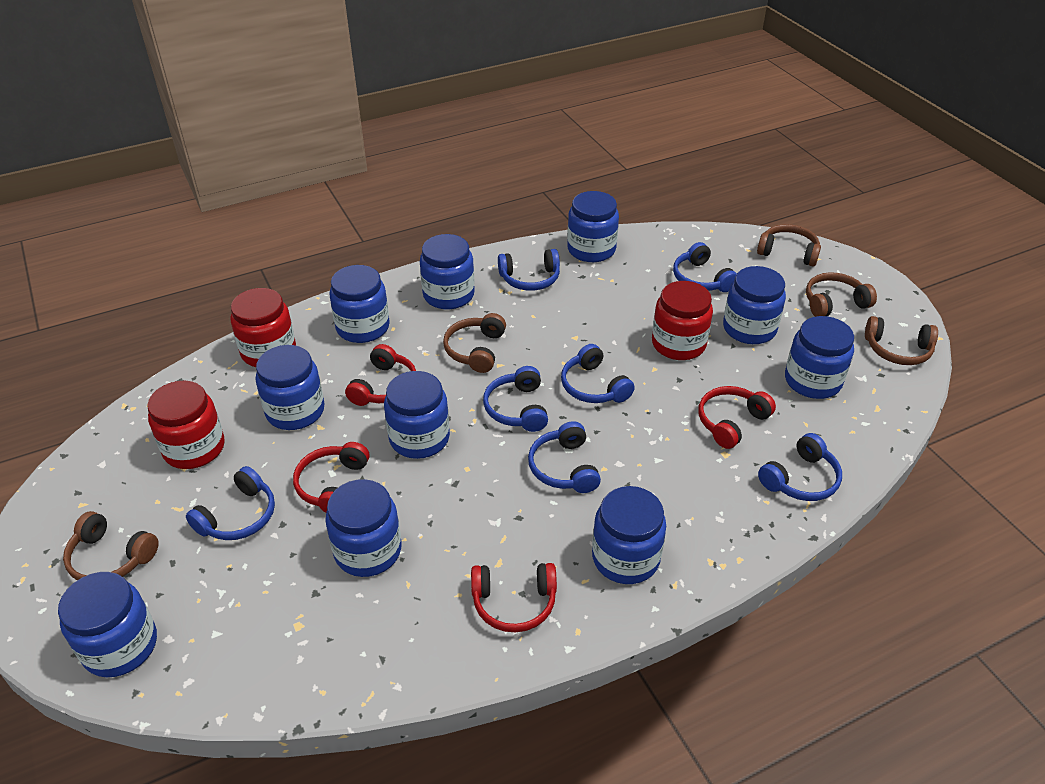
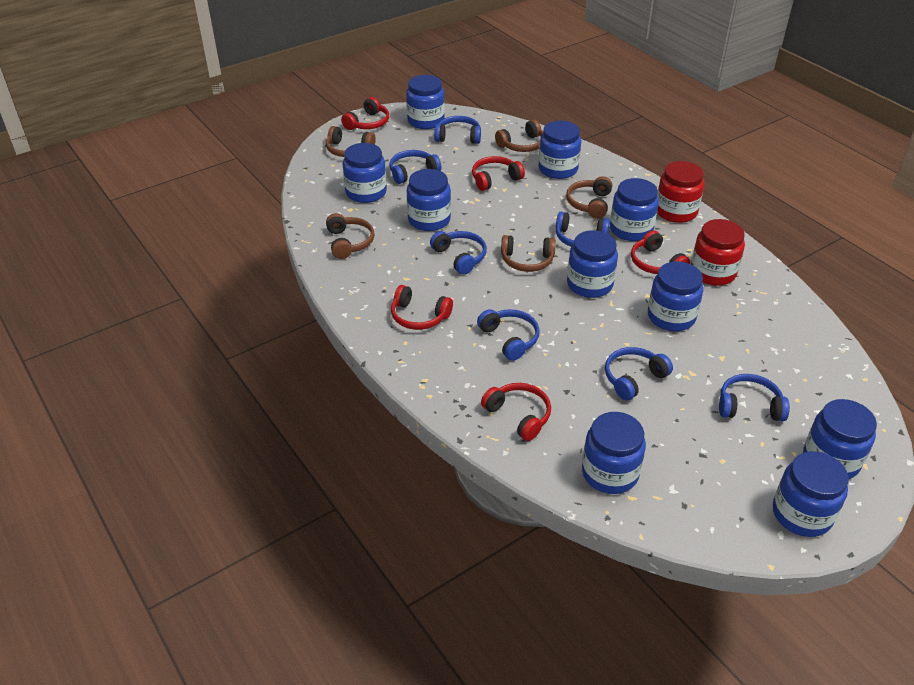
red headphones: [293,442,369,513] [345,344,416,406] [471,563,557,632] [699,386,776,449] = 4 -> [341,97,389,130] [391,285,453,330] [472,156,525,191] [481,383,551,441] [631,230,690,274] = 5
red jar: [147,380,225,469] [230,288,296,367] [652,281,713,360] = 3 -> [657,161,704,223] [691,219,745,286] = 2

